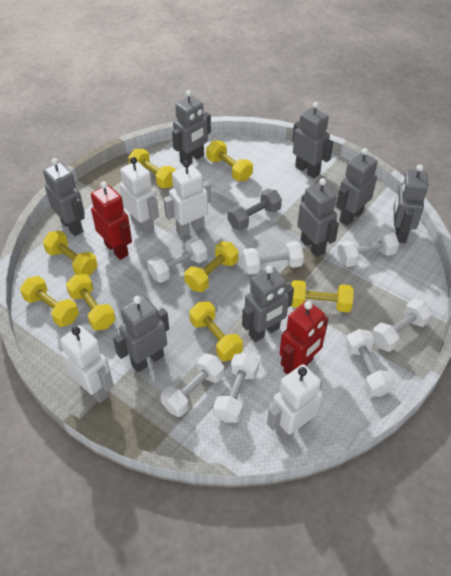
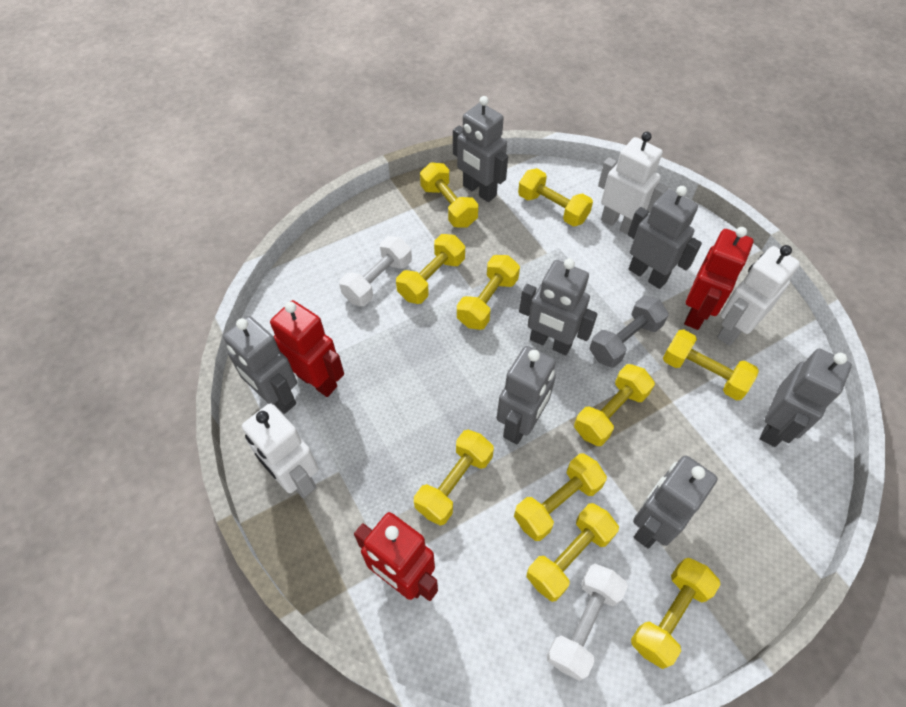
grey robot: [43,158,85,236] [113,296,169,372] [172,90,211,164] [242,266,294,342] [292,102,333,178] [297,178,339,257] [336,148,378,226] [393,164,428,243] = 8 -> [223,316,297,414] [453,96,508,202] [497,346,556,444] [519,258,597,355] [628,186,702,289] [633,455,718,549] [760,349,852,447] = 7
red robot: [91,181,132,260] [279,301,328,375] = 2 -> [270,300,344,397] [354,512,438,601] [684,227,753,330] = 3
white dumbbell: [147,237,208,283] [160,353,224,417] [213,353,259,423] [242,241,304,275] [337,230,399,267] [345,329,395,397] [372,299,433,352] = 7 -> [339,236,412,306] [546,564,628,681] = 2
white robot: [60,325,114,403] [120,157,159,235] [163,160,211,237] [267,364,323,441] = 4 -> [242,403,319,498] [598,132,668,235] [717,245,800,346] = 3
yellow dumbbell: [20,276,79,327] [43,231,98,276] [66,274,116,330] [128,149,176,188] [184,241,239,292] [189,301,243,361] [206,140,253,181] [291,280,354,312] = 8 -> [396,234,465,304] [414,430,494,526] [420,162,478,227] [457,255,520,330] [514,453,607,541] [518,168,593,227] [526,503,619,602] [574,364,655,446] [631,558,721,669] [663,329,759,400] = 10

